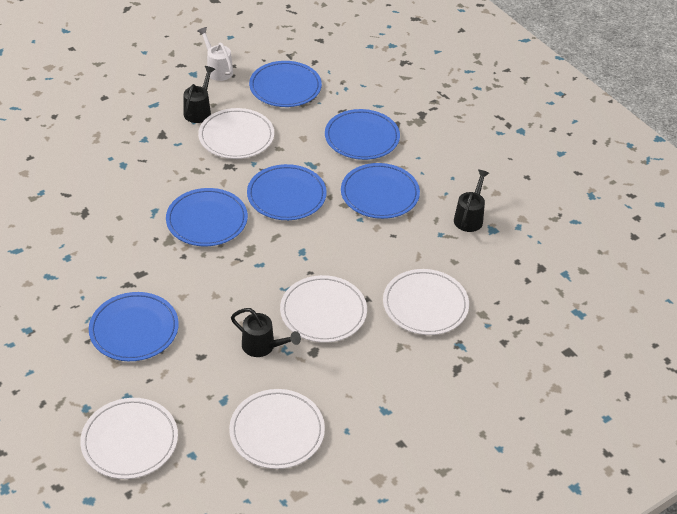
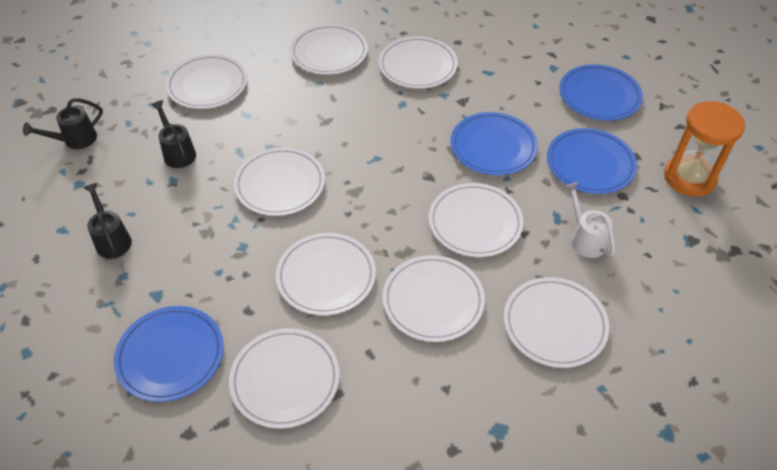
blue plate: [89,292,179,361] [166,188,248,246] [247,164,327,220] [249,61,322,107] [325,109,400,160] [341,163,420,219] = 6 -> [114,306,224,402] [451,112,538,175] [547,128,637,194] [559,64,643,121] = 4
orange hourglass: none = 0 -> [664,101,745,197] = 1
white plate: [80,398,178,479] [198,108,274,159] [229,389,325,469] [280,275,367,343] [383,269,469,335] = 5 -> [165,54,247,109] [229,328,340,429] [234,147,325,216] [276,233,376,315] [290,24,368,75] [379,36,458,89] [382,255,485,342] [429,183,523,257] [504,277,609,368] = 9

